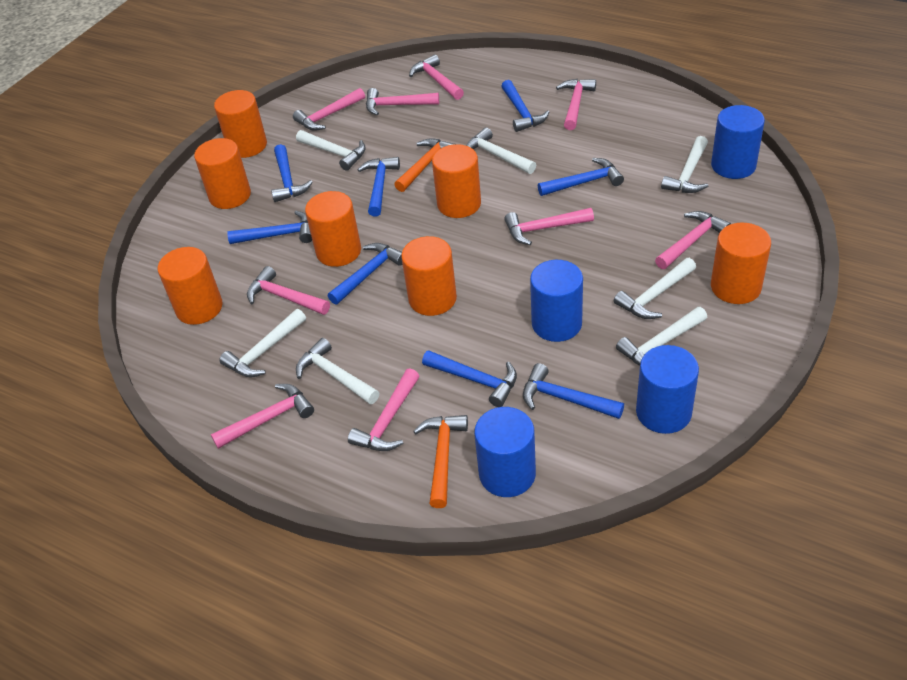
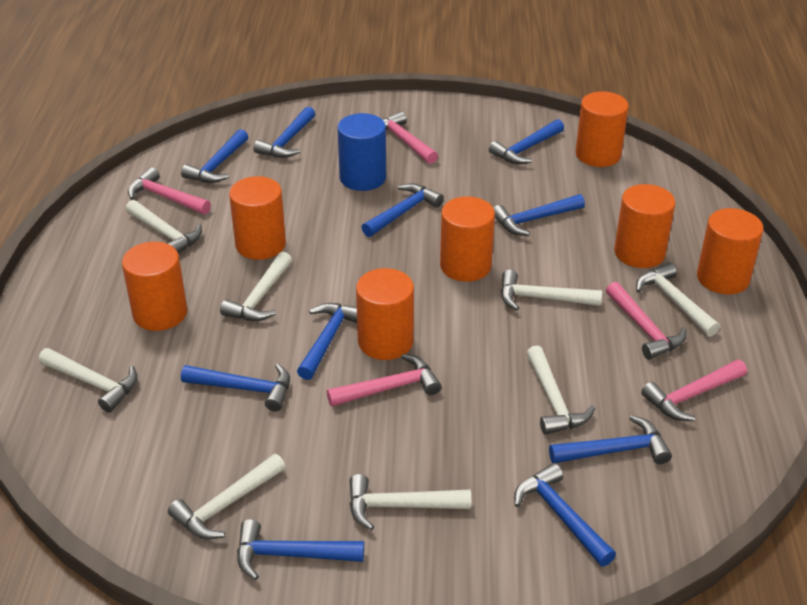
blue cylinder: [474,407,536,497] [530,260,583,342] [636,345,699,434] [711,105,765,179] = 4 -> [337,113,386,191] = 1
blue hammer: [227,211,312,244] [271,144,313,202] [328,243,403,305] [357,157,400,217] [422,350,517,407] [501,80,550,132] [523,363,624,419] [538,158,624,196] = 8 -> [181,129,248,183] [181,364,290,412] [237,519,364,580] [253,107,315,158] [297,303,357,380] [361,183,444,237] [489,119,564,164] [493,194,585,236] [514,463,616,566] [549,415,672,464] = 10
orange hammer: [394,138,455,192] [413,415,468,508] = 2 -> none = 0
pink hammer: [211,384,314,449] [247,266,330,315] [293,88,365,131] [348,368,419,451] [366,88,439,115] [409,54,464,100] [504,208,594,245] [556,79,596,130] [655,211,731,269] = 9 -> [128,167,211,214] [327,354,441,407] [382,111,438,164] [606,282,686,360] [641,359,747,421] = 5
white hammer: [219,309,306,378] [296,130,366,171] [296,338,379,404] [466,127,536,174] [614,258,696,319] [616,307,707,366] [661,136,708,193] = 7 -> [39,348,138,413] [126,200,202,254] [168,454,286,540] [220,251,292,321] [349,474,471,531] [501,269,602,311] [526,345,595,435] [636,263,720,337] = 8

